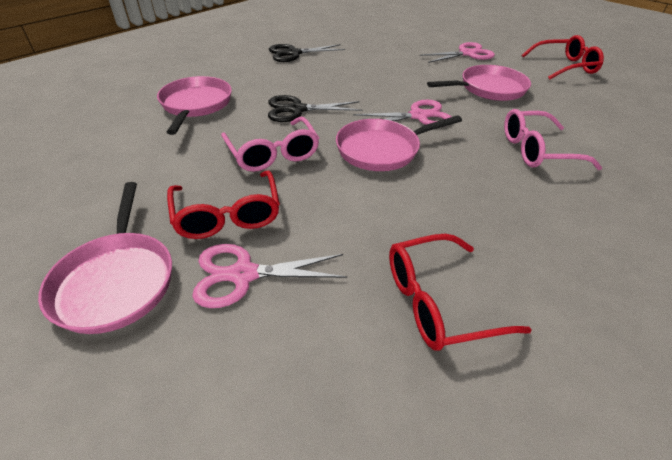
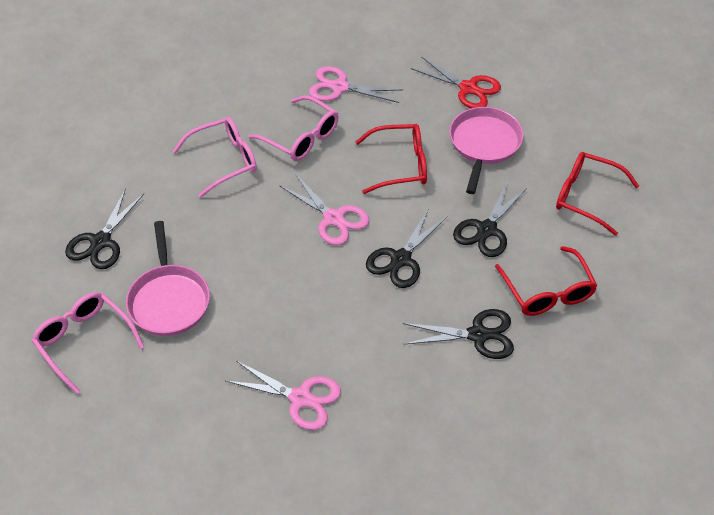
black scissors: [268,95,362,122] [269,44,345,62] = 2 -> [65,188,144,269] [366,208,447,288] [403,309,514,359] [453,181,528,257] = 4
pink glasses: [221,117,319,172] [504,109,602,170] = 2 -> [32,292,144,394] [173,117,257,198] [248,95,339,161] = 3
pink pan: [38,182,172,334] [157,76,232,135] [336,115,462,171] [427,65,531,101] = 4 -> [126,221,210,336] [449,107,524,194] = 2
red scissors: none = 0 -> [411,56,501,108] = 1

